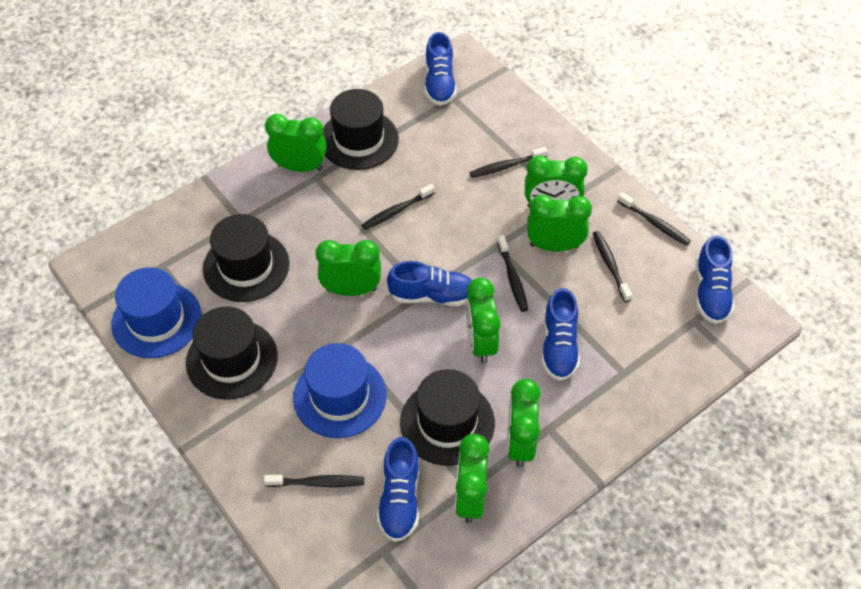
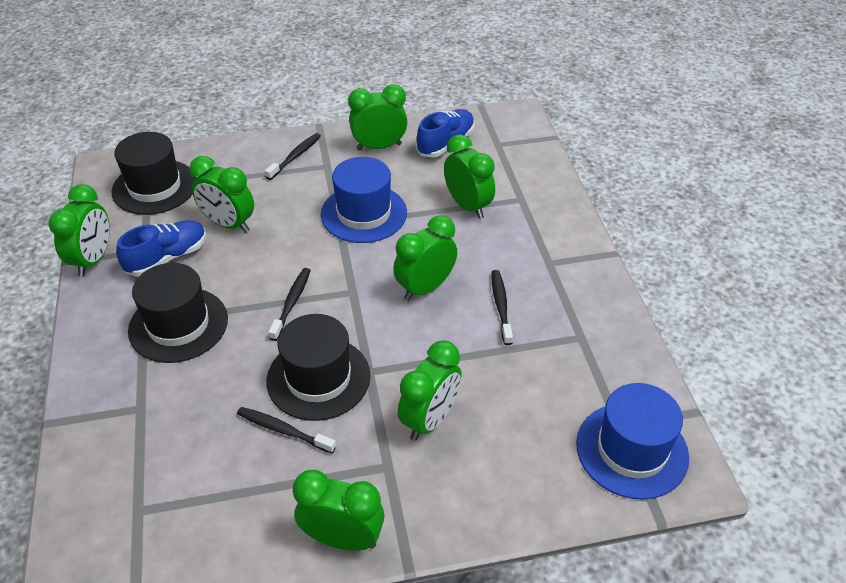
black hat: [186,306,278,400] [203,214,289,302] [323,89,399,170] [400,369,495,466] = 4 -> [111,132,197,215] [128,263,228,363] [266,314,370,421] = 3
black toothbrush: [264,475,364,487] [361,184,435,230] [469,147,548,178] [497,235,528,312] [593,231,632,302] [618,192,691,246] = 6 -> [237,407,336,453] [265,133,321,180] [268,268,311,341] [492,270,513,345] = 4
blue shoe: [377,437,419,542] [387,261,472,306] [425,32,457,106] [541,288,580,381] [696,235,734,324] = 5 -> [116,220,207,276] [416,109,475,157] = 2

